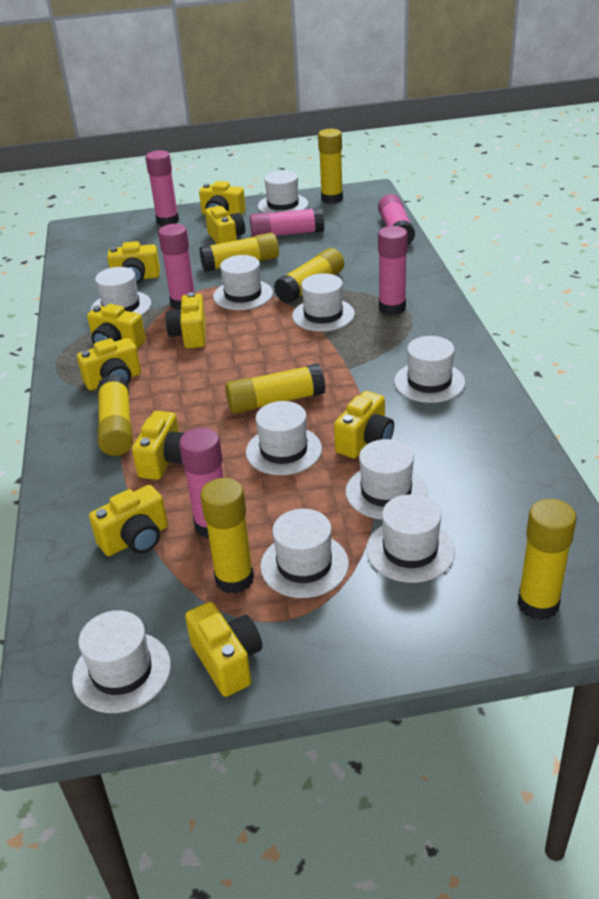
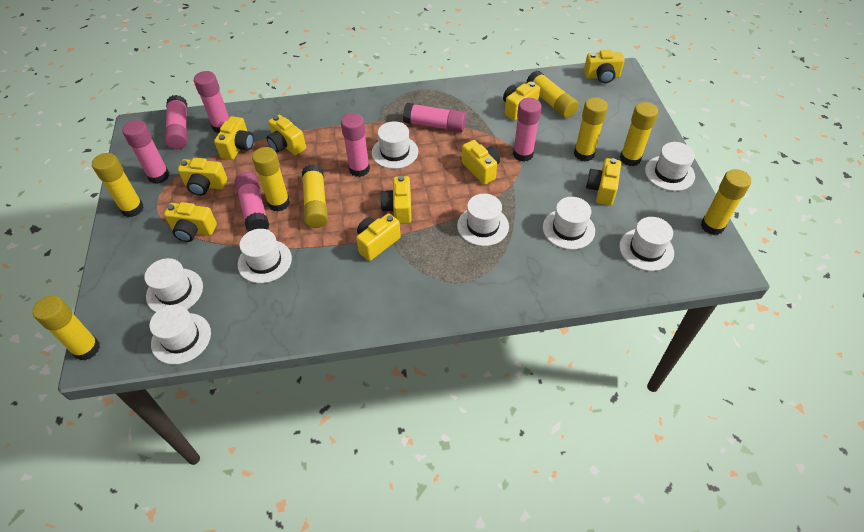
pink glue stick: [146,150,179,226] [158,224,196,310] [179,428,224,538] [250,207,324,237] [378,194,415,244] [378,226,408,315] = 6 -> [122,120,169,184] [164,95,187,149] [194,71,229,133] [234,172,269,232] [341,113,370,177] [403,103,467,132] [513,98,542,162] = 7
white hat: [72,610,171,713] [91,267,151,316] [213,255,273,310] [246,401,322,475] [258,171,308,213] [260,509,349,598] [292,273,355,332] [345,439,427,519] [367,494,455,583] [394,336,465,403] = 10 -> [144,258,203,312] [150,305,211,365] [238,229,292,283] [372,121,418,169] [457,194,509,246] [543,197,595,250] [619,217,674,271] [645,142,695,191] = 8
yellow glue stick: [97,374,133,456] [199,233,279,272] [200,478,254,594] [225,363,326,414] [274,248,344,304] [318,129,343,204] [518,499,577,620] = 7 -> [32,296,100,360] [92,153,144,217] [252,147,290,212] [302,164,328,228] [526,70,579,118] [574,97,608,161] [620,102,658,166] [701,169,751,235] = 8

